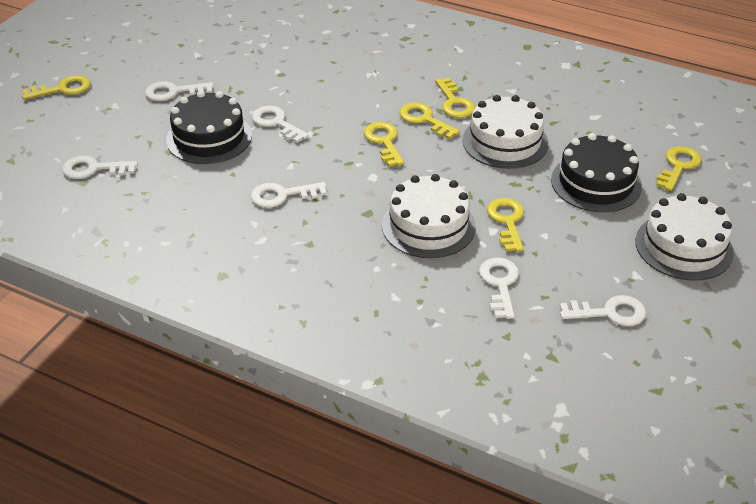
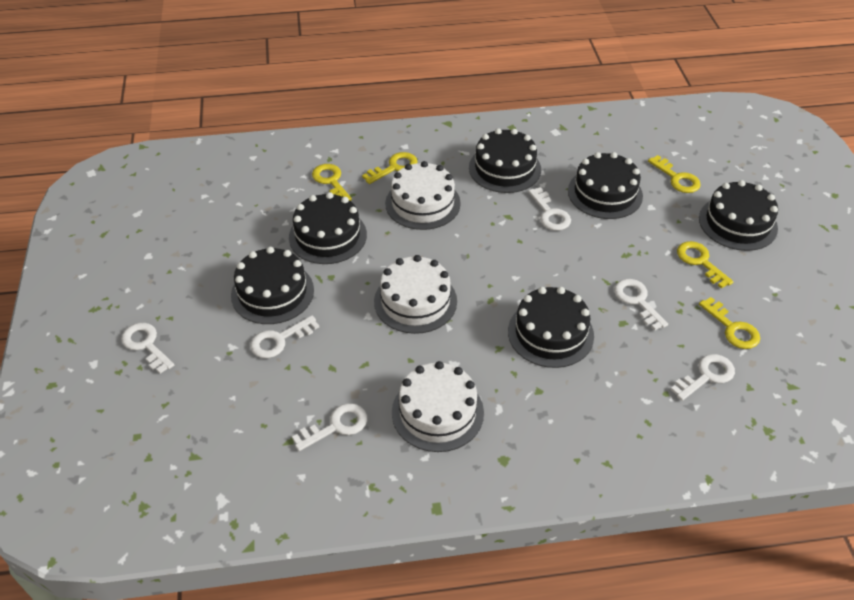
black cake: [166,91,252,164] [551,133,642,212] = 2 -> [231,247,314,324] [289,192,367,264] [469,128,541,193] [508,287,594,368] [568,152,643,219] [699,180,778,251] = 6
yellow key: [22,75,91,100] [364,122,404,167] [399,103,460,139] [435,78,475,118] [487,198,524,252] [656,146,702,191] = 6 -> [312,164,352,201] [362,152,418,184] [648,155,701,193] [677,241,734,289] [699,297,760,349] = 5

